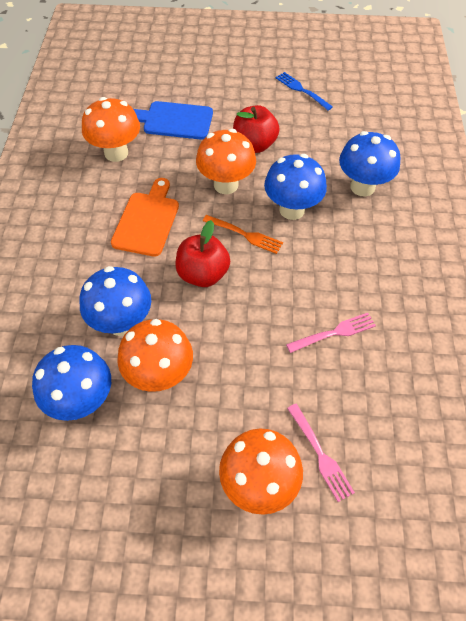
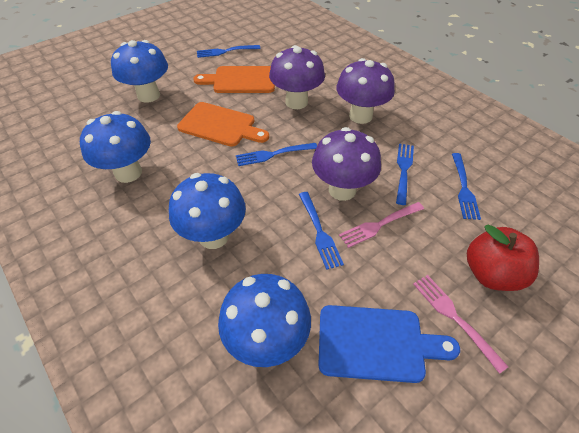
blue fork: [276,72,333,110] = 1 -> [197,45,260,58] [236,143,317,166] [299,192,344,270] [396,144,414,205] [452,153,481,220] = 5
orange cutting board: [111,178,179,257] = 1 -> [177,102,269,147] [193,66,275,93] = 2
orange fork: [203,215,283,254] = 1 -> none = 0
orange mushroom: [82,97,140,162] [117,319,193,392] [196,129,256,194] [219,428,303,515] = 4 -> none = 0
purple mushroom: none = 0 -> [269,45,325,109] [312,127,381,201] [336,58,395,124] = 3
red apple: [176,220,230,287] [233,105,280,153] = 2 -> [467,224,539,291] = 1

